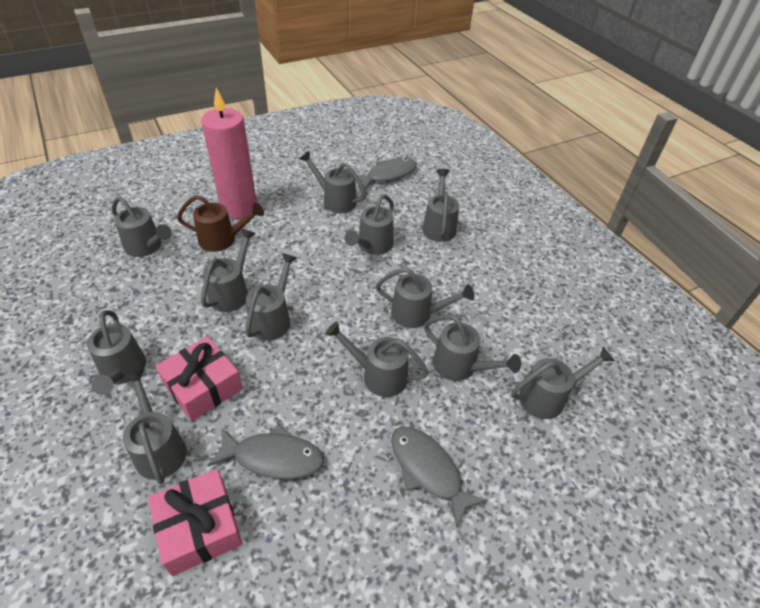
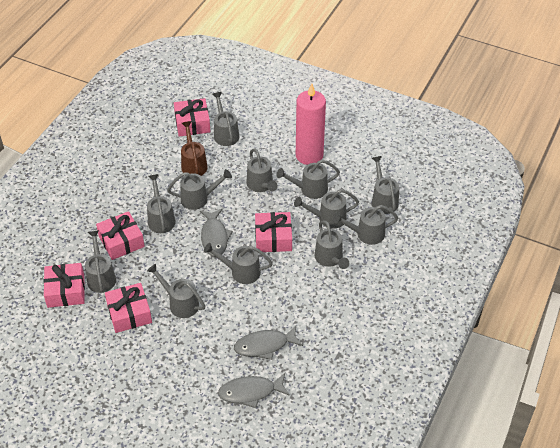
pink gift: [148,469,242,576] [155,336,243,421] = 2 -> [44,263,85,308] [96,211,145,260] [105,283,152,333] [174,98,211,137] [255,212,292,252] = 5

